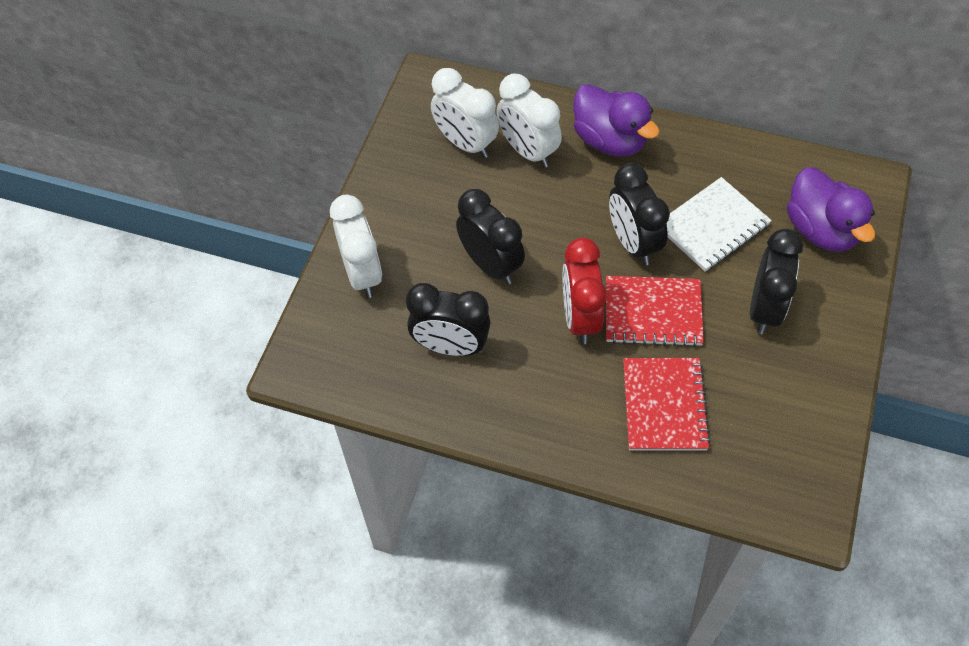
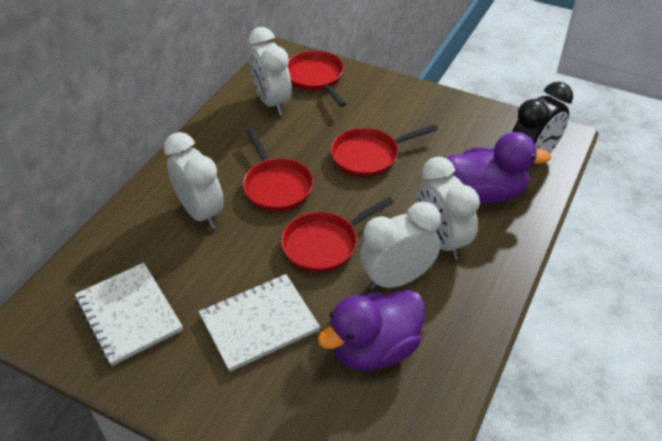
black clock: [406,283,491,356] [456,189,525,285] [609,163,670,265] [750,229,803,334] = 4 -> [512,82,573,165] = 1
red clock: [563,237,607,344] = 1 -> none = 0
red notebook: [606,276,704,347] [623,358,711,451] = 2 -> none = 0
red pan: none = 0 -> [243,128,313,212] [281,197,394,273] [288,50,346,107] [330,124,438,177] = 4
white clock: [330,195,382,298] [431,68,499,158] [497,74,562,168] = 3 -> [164,132,224,229] [248,27,292,115] [360,202,441,291] [417,157,480,260] = 4
white notebook: [666,177,772,272] = 1 -> [75,263,183,366] [199,274,320,372] = 2

